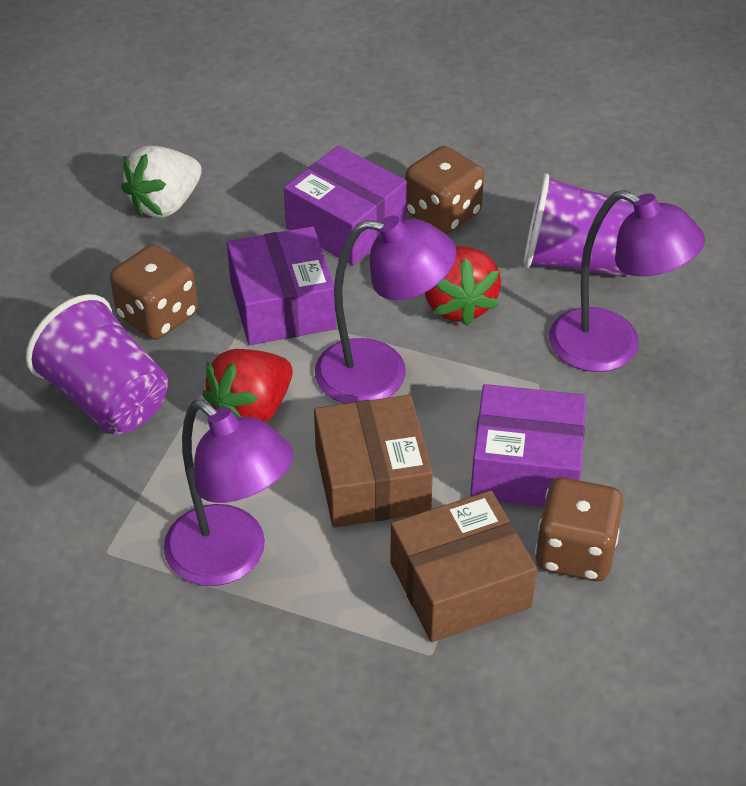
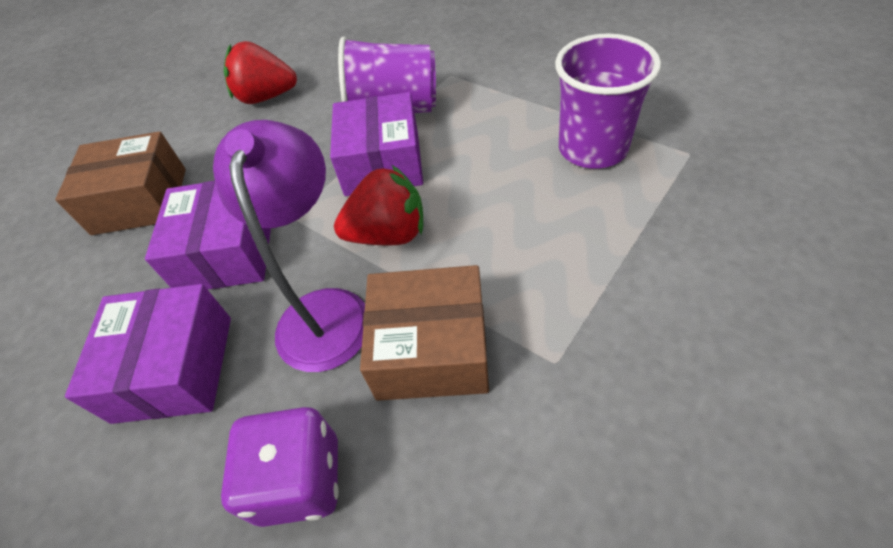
brown dice: [110,244,198,340] [405,146,484,235] [535,477,624,581] = 3 -> none = 0
purple dice: none = 0 -> [221,407,339,527] = 1
purple lamp: [164,400,293,586] [315,215,457,404] [549,190,705,372] = 3 -> [213,120,365,372] = 1
white strawberry: [121,146,202,218] = 1 -> none = 0

